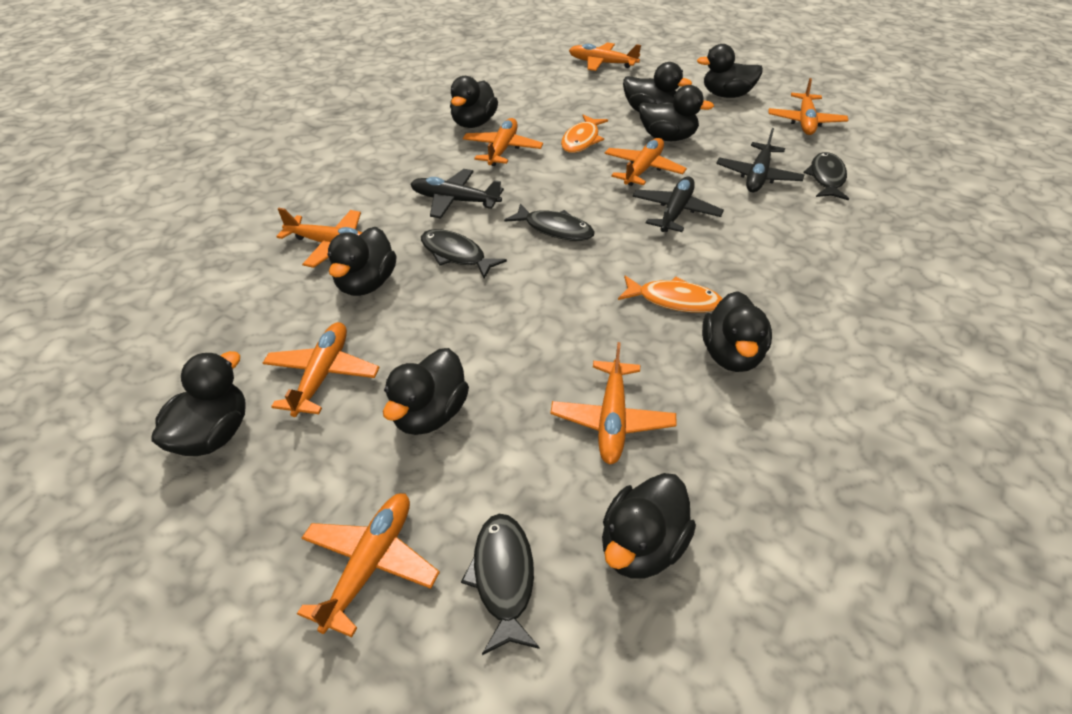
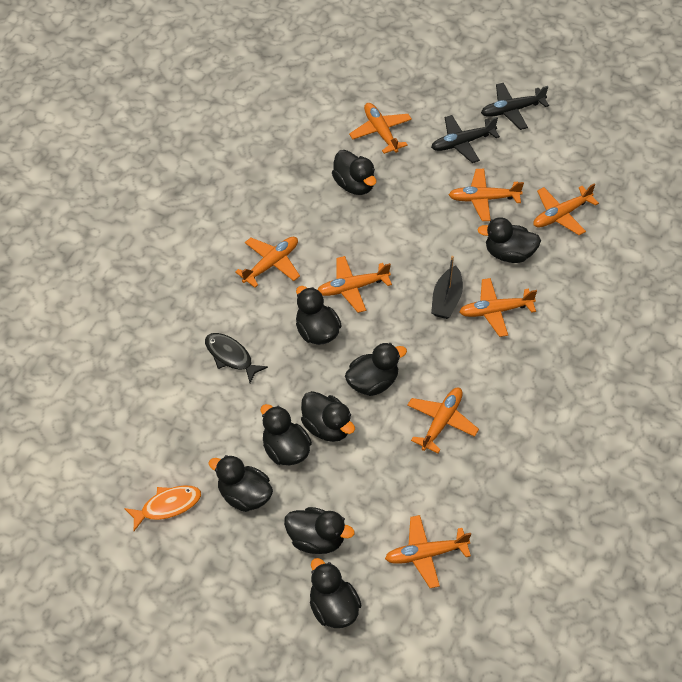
black boat: none = 0 -> [431,256,463,319] = 1
black fish: [421,229,507,279] [461,514,540,655] [504,203,595,241] [803,152,849,201] = 4 -> [205,333,268,383] = 1
black plane: [410,169,504,219] [632,176,724,232] [716,128,804,192] = 3 -> [431,115,500,163] [481,83,549,130] = 2
orange fish: [561,114,608,153] [618,275,723,313] = 2 -> [124,485,201,531] = 1

